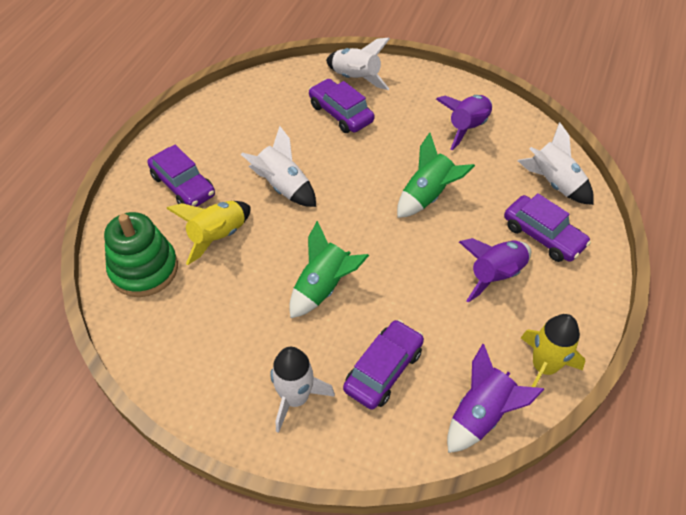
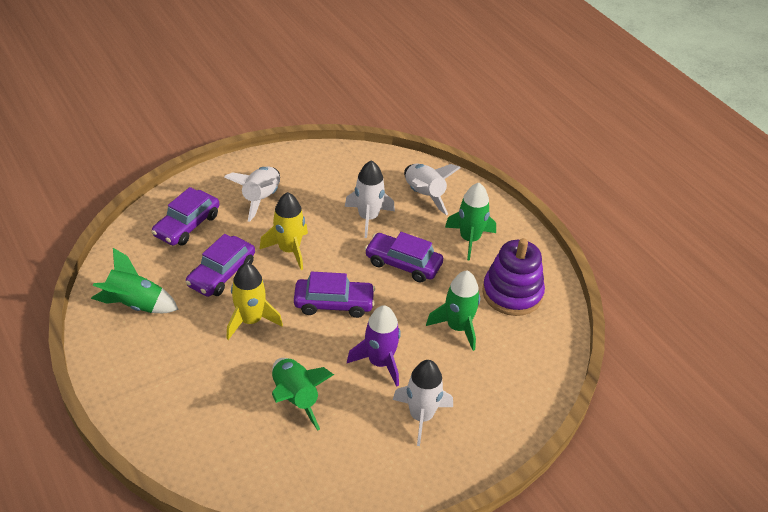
green rocket: [289,221,369,318] [397,133,475,218] = 2 -> [91,248,179,313] [272,358,334,430] [426,271,480,351] [445,183,496,260] = 4
green stacking toy: [104,212,178,297] = 1 -> none = 0
purple rocket: [436,95,492,150] [447,344,545,453] [459,238,531,302] = 3 -> [347,305,401,387] = 1
purple stacking toy: none = 0 -> [482,238,545,316] = 1

